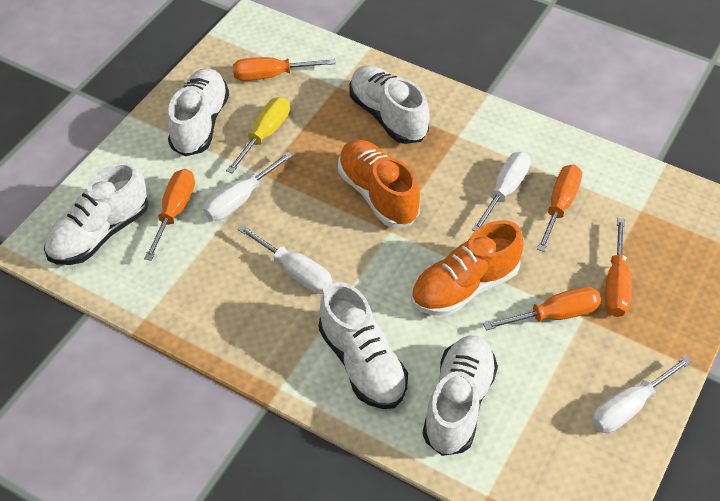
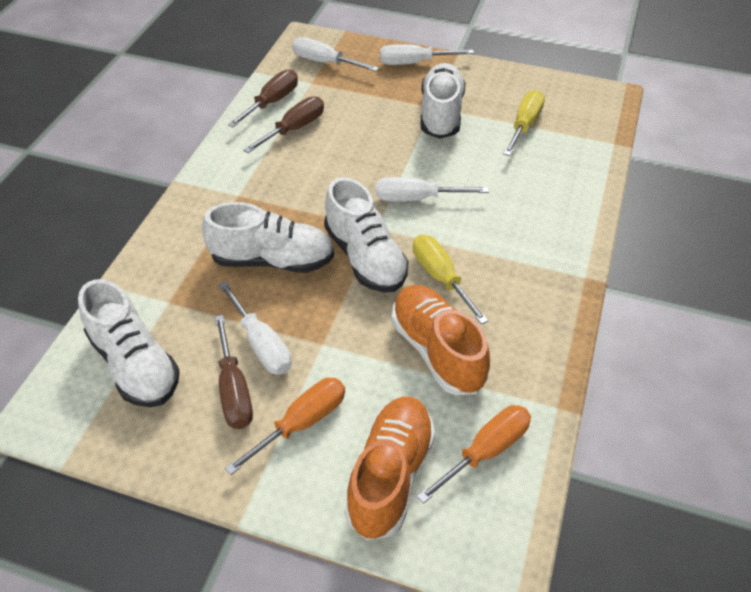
brown screwdriver: none = 0 -> [215,315,253,429] [228,70,298,127] [243,96,324,153] = 3
orange screwdriver: [144,169,195,261] [233,57,336,81] [483,287,601,331] [537,165,582,252] [605,218,631,317] = 5 -> [225,378,345,475] [417,405,531,504] = 2
white shoe: [44,162,148,265] [167,68,229,156] [319,282,408,409] [349,65,429,144] [423,336,498,456] = 5 -> [78,279,180,407] [202,202,334,273] [324,177,408,292] [421,63,466,139] = 4
yellow screwdriver: [226,97,290,173] = 1 -> [413,235,489,324] [503,90,545,156] = 2

